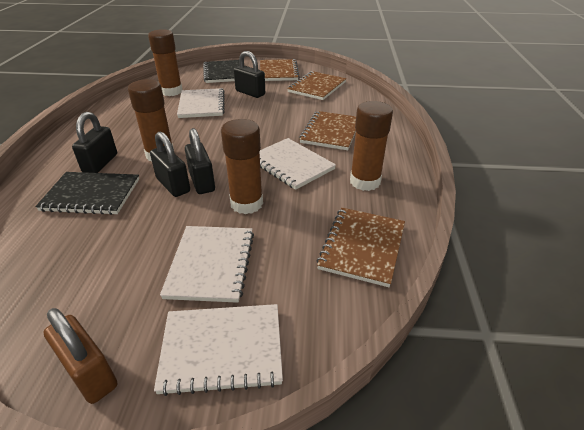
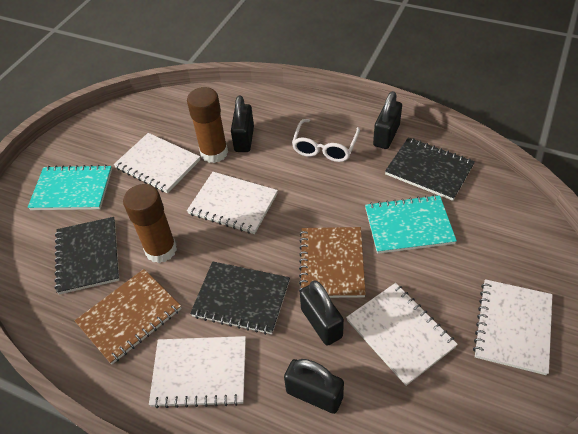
black notebook: [35,172,139,215] [203,60,239,83] = 2 -> [54,217,119,294] [190,261,290,335] [385,137,475,201] = 3
brown glue stick: [128,79,174,162] [148,29,182,96] [221,119,263,214] [350,101,393,191] = 4 -> [123,184,177,263] [187,87,228,163] = 2
brown notebook: [260,59,300,81] [287,71,346,100] [299,111,356,150] [317,207,405,287] = 4 -> [75,269,182,364] [299,227,366,298] = 2
brown padlock: [43,308,117,404] = 1 -> none = 0
turquoise notebook: none = 0 -> [28,165,112,210] [365,195,457,254] = 2
white glasses: none = 0 -> [292,119,360,162] = 1
white notebook: [154,304,283,396] [160,226,254,303] [177,88,225,118] [259,138,336,190] = 4 -> [114,133,200,193] [149,336,246,408] [187,172,278,234] [346,283,458,386] [473,279,553,375] = 5

